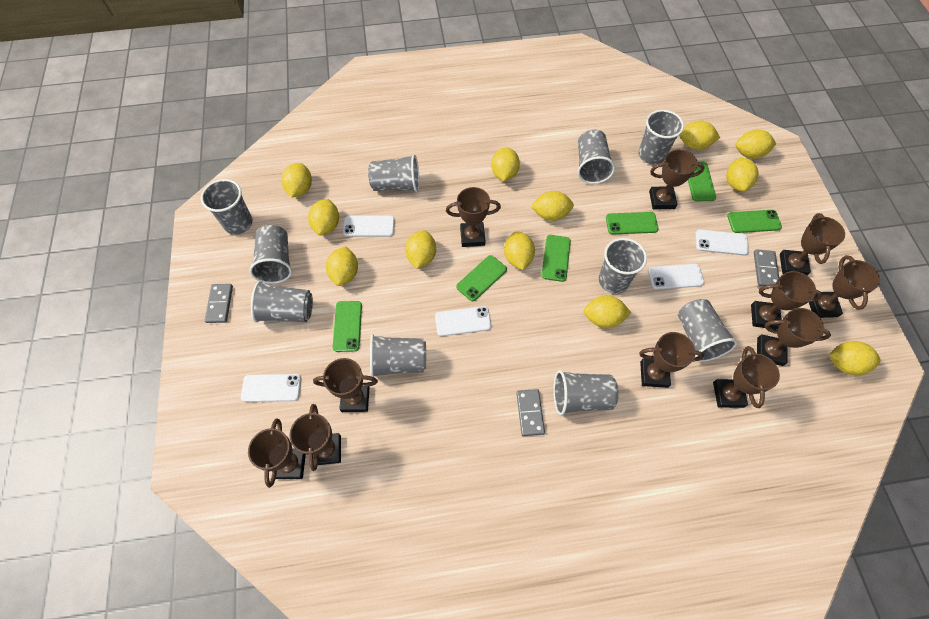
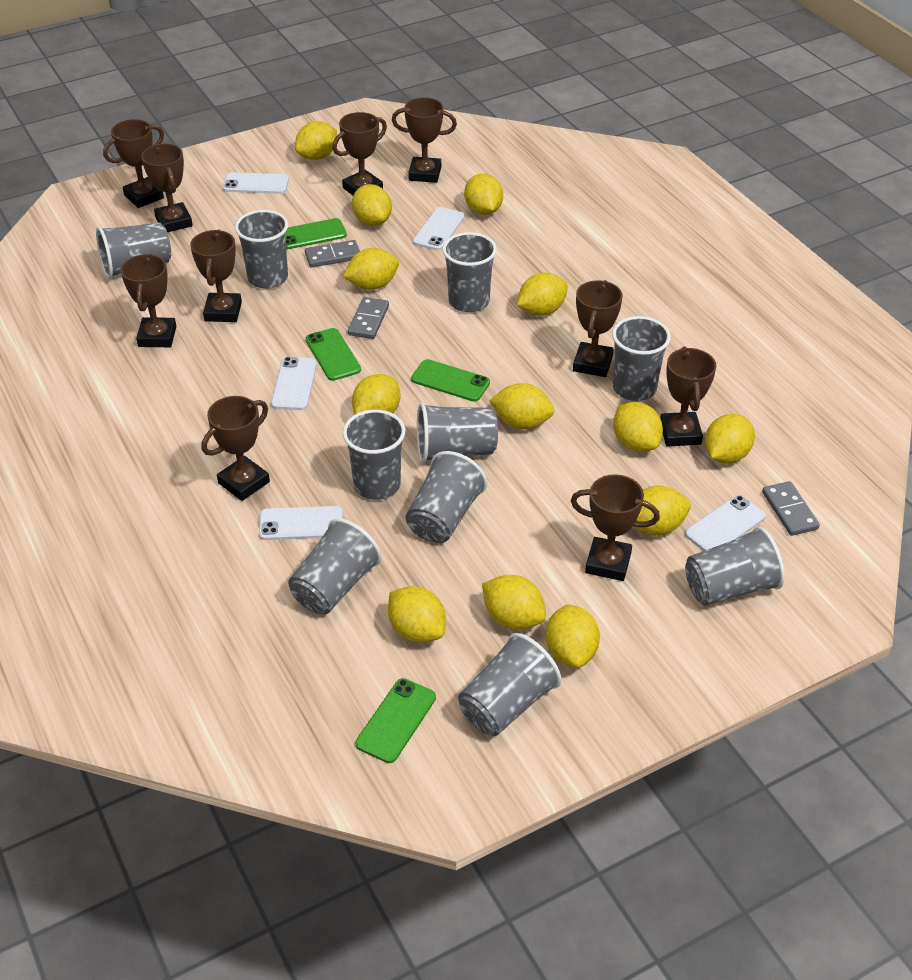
brown trophy: [248,419,306,488] [289,404,341,471] [313,358,378,412] [446,187,501,247] [639,332,704,388] [649,149,705,209] [713,346,780,408] [751,271,823,330] [757,308,831,366] [780,213,845,276] [809,255,880,318] = 11 -> [103,119,164,208] [120,253,176,347] [141,143,193,232] [190,230,242,322] [202,396,270,501] [332,112,387,195] [392,97,457,183] [571,474,660,581] [573,280,623,377] [660,347,716,447] = 10
green phone: [333,301,362,352] [456,255,507,301] [542,235,571,282] [606,212,658,234] [688,162,716,201] [727,210,782,233] = 6 -> [286,218,347,249] [305,328,361,381] [355,678,436,763] [411,359,490,402] = 4
yellow lemon: [281,163,312,198] [308,199,339,236] [326,246,358,286] [405,230,436,269] [491,147,520,181] [504,231,535,270] [531,191,574,221] [584,295,631,328] [679,120,720,150] [726,158,758,192] [736,129,776,159] [829,341,881,375] = 12 -> [295,121,337,160] [343,248,399,290] [352,184,392,226] [352,374,400,414] [388,586,446,643] [464,173,503,215] [482,575,546,630] [489,383,555,429] [517,272,568,316] [546,604,600,668] [613,402,663,452] [633,486,691,535] [705,414,755,463] = 13

